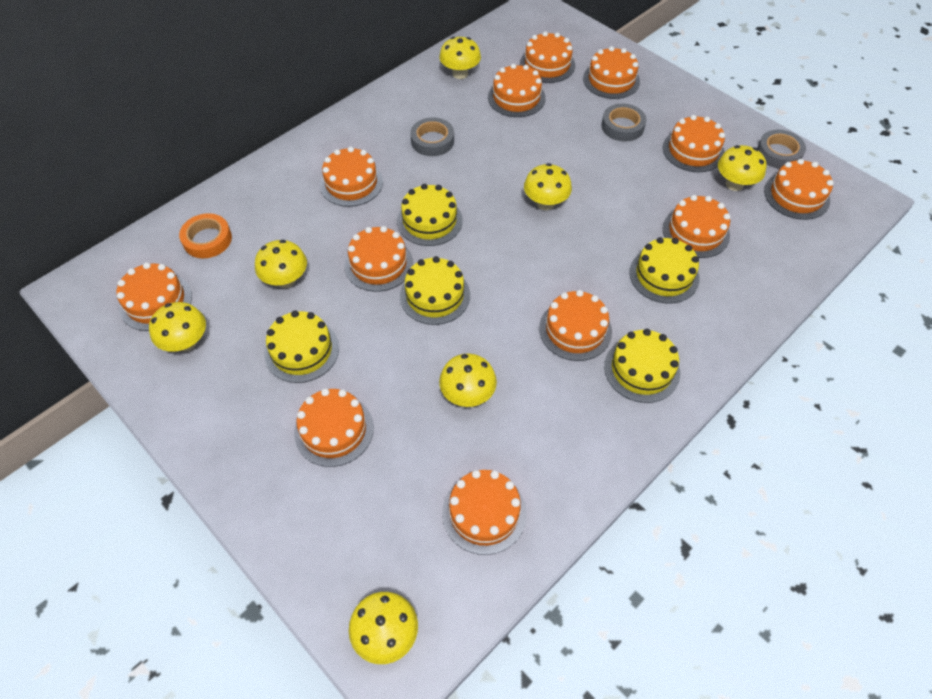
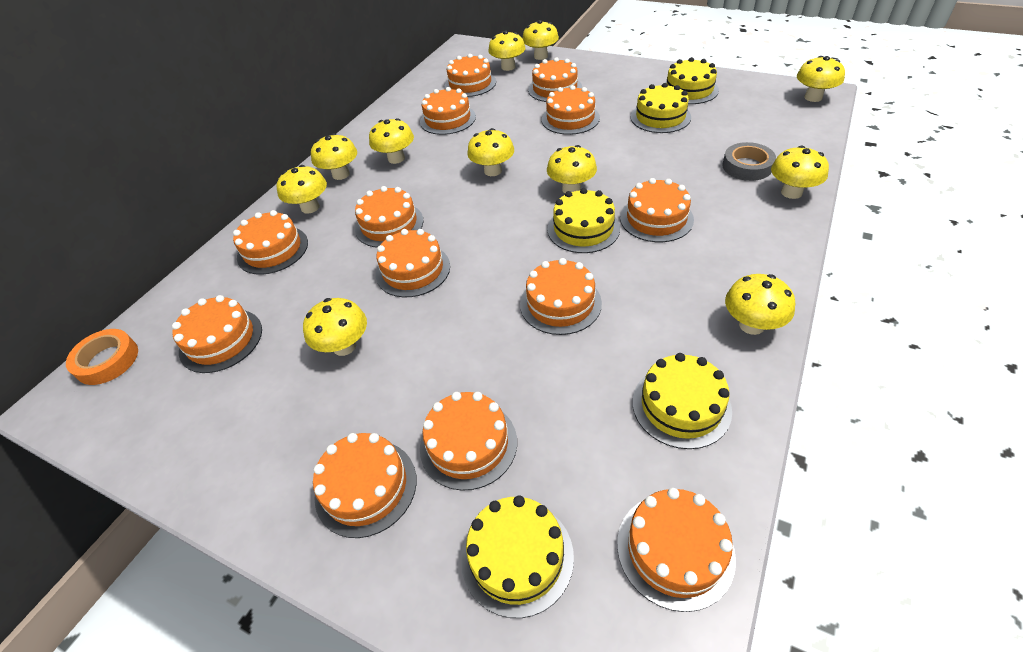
grey tape: [410,117,454,156] [601,103,646,142] [757,129,806,169] = 3 -> [723,142,776,181] = 1
orange cake: [117,263,192,331] [294,388,374,467] [320,147,383,207] [344,226,413,292] [442,470,527,555] [488,64,546,117] [520,31,575,83] [539,290,612,361] [583,46,640,99] [663,115,725,172] [663,195,731,258] [764,159,834,220] = 12 -> [172,295,262,373] [233,210,308,275] [313,433,417,538] [355,186,423,248] [376,229,450,297] [420,87,476,135] [420,392,517,491] [445,54,496,97] [520,258,602,335] [528,57,582,102] [542,85,600,135] [617,488,736,612] [620,178,694,242] = 13
yellow mushroom: [149,302,206,352] [255,240,307,288] [349,592,418,664] [439,37,481,79] [439,354,497,407] [524,163,572,210] [718,145,767,191] = 7 -> [277,165,327,214] [303,298,367,356] [311,133,357,180] [369,118,414,164] [467,128,514,176] [488,31,526,71] [522,20,559,60] [547,145,597,193] [725,274,795,335] [771,146,829,199] [797,56,845,102] = 11

